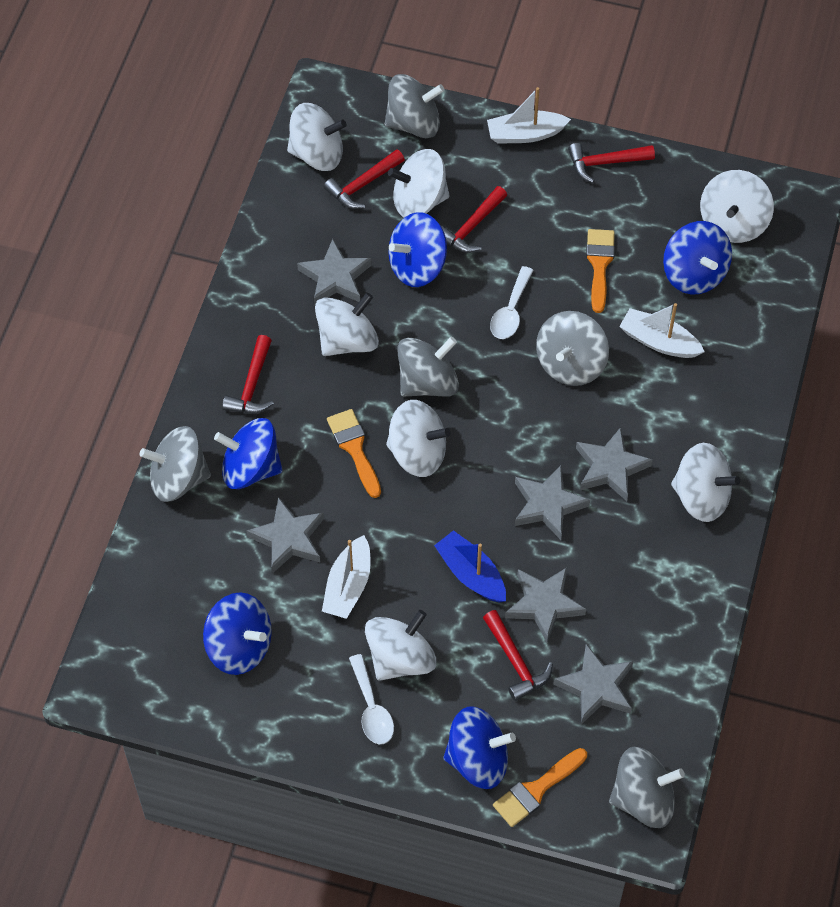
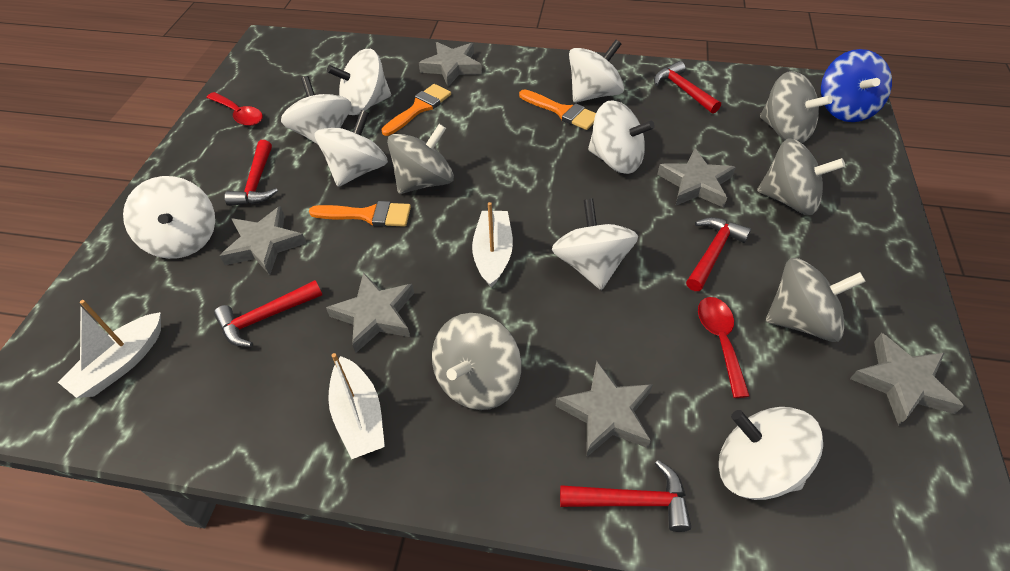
blue boat: [434,530,506,602] = 1 -> none = 0
blue spinning top: [203,592,272,675] [214,418,283,489] [388,212,447,287] [443,706,516,789] [663,221,732,294] = 5 -> [821,49,892,122] = 1
red spoon: none = 0 -> [207,92,263,126] [698,297,750,398] = 2
white spinning top: [287,103,347,171] [315,292,379,356] [365,610,436,681] [386,400,451,477] [388,149,450,218] [671,443,740,522] [700,170,774,243] = 7 -> [123,176,215,259] [281,76,351,144] [315,110,388,187] [327,49,391,115] [552,198,638,290] [569,40,624,103] [588,100,655,174] [719,407,823,500] = 8
white spoon: [349,654,394,744] [490,266,533,339] = 2 -> none = 0

